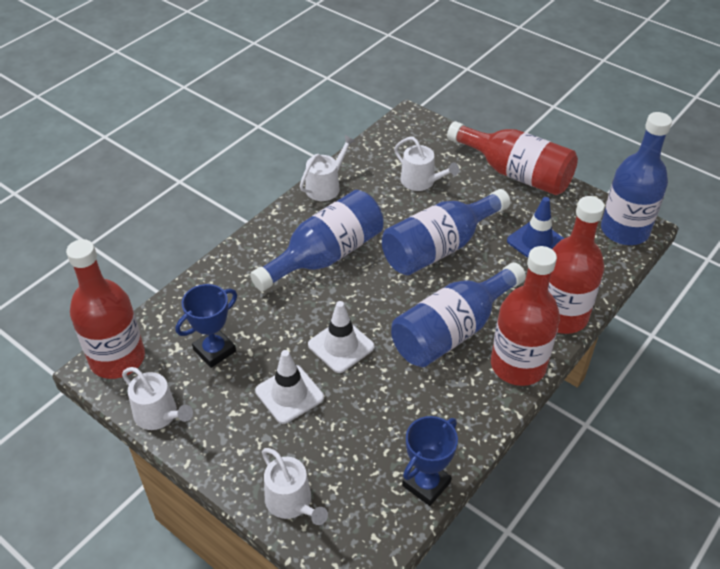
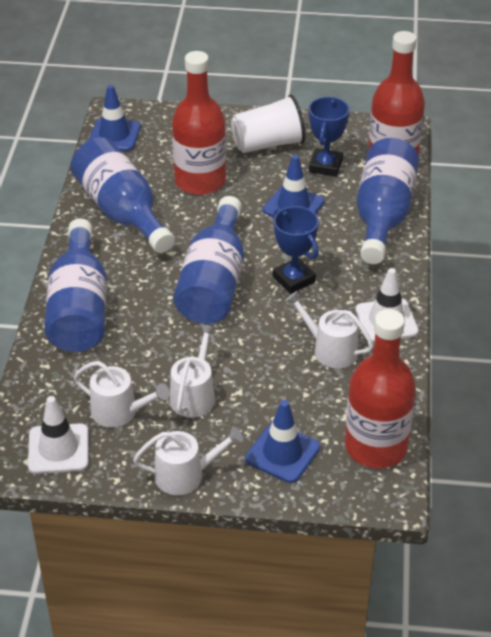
blue traffic cone: [507,197,564,258] = 1 -> [88,85,141,151] [245,400,320,483] [263,155,325,217] = 3
red bottle: [66,239,145,379] [447,121,578,195] [491,246,560,386] [548,196,605,334] = 4 -> [172,51,226,195] [345,309,416,468] [368,31,425,156] = 3
white cup: none = 0 -> [231,94,305,153] = 1

